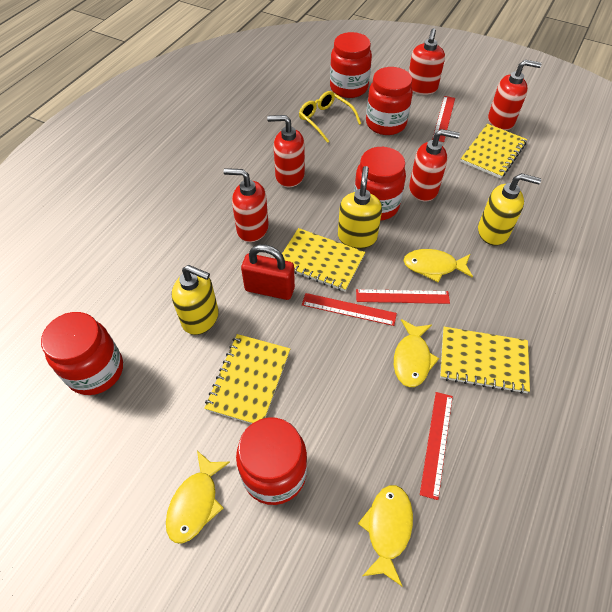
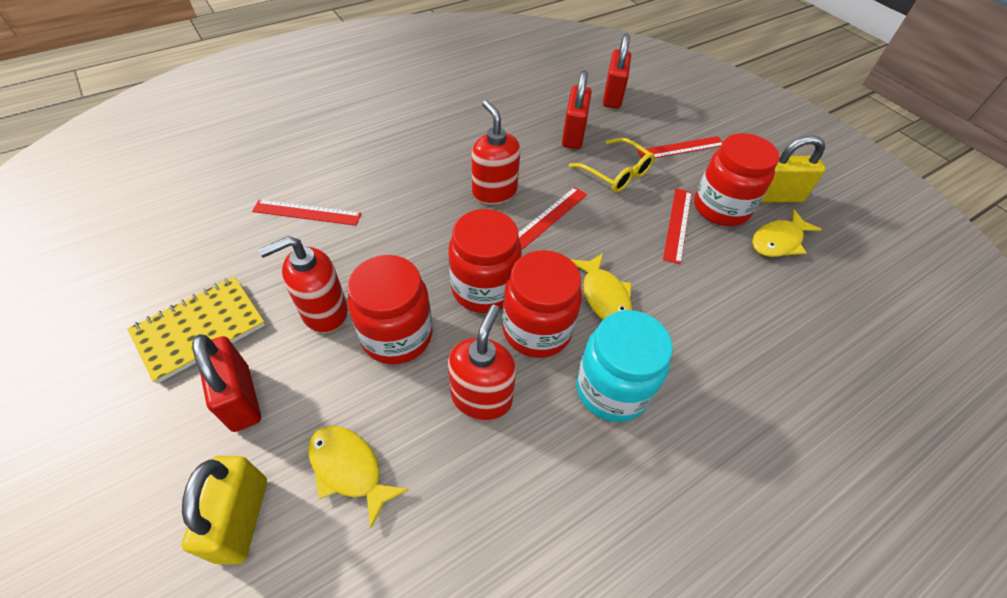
red jar: [41,312,123,395] [236,417,307,505] [330,32,372,98] [354,147,406,221] [366,67,413,135] = 5 -> [348,255,432,364] [448,209,522,313] [502,250,582,358] [694,133,779,226] = 4
red padlock: [241,244,295,300] = 1 -> [192,334,261,432] [562,70,592,149] [603,34,631,109] = 3
red soap dispenser: [224,168,269,242] [267,115,305,187] [409,28,445,95] [409,129,460,201] [488,60,542,130] = 5 -> [258,236,348,333] [448,305,516,420] [472,100,520,204] = 3
turquoise jar: none = 0 -> [576,310,673,422] = 1
yellow fish: [166,451,230,544] [358,485,413,587] [394,319,439,387] [403,249,473,282] = 4 -> [308,426,409,529] [571,253,632,320] [752,209,822,257] = 3
yellow notebook: [204,334,290,424] [282,228,365,292] [440,327,530,394] [460,124,527,179] = 4 -> [127,277,265,384] = 1
yellow padlock: none = 0 -> [182,456,267,564] [761,135,826,202] = 2
yellow soap dispenser: [172,265,218,335] [338,166,382,249] [478,173,541,246] = 3 -> none = 0

